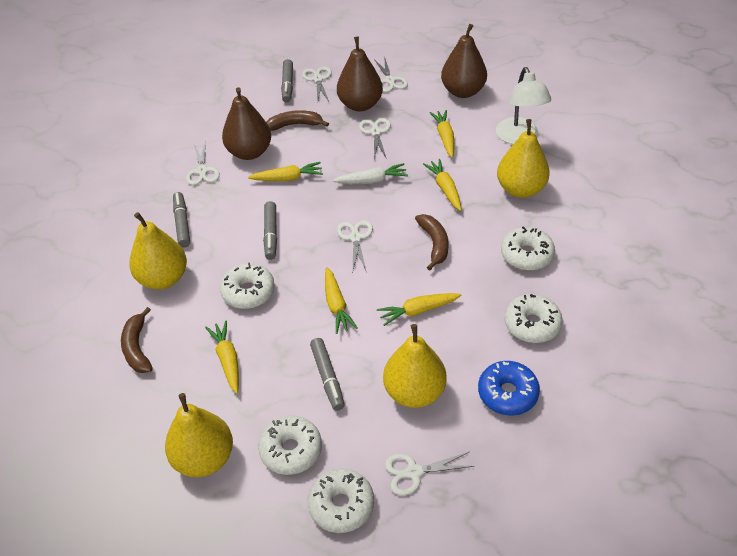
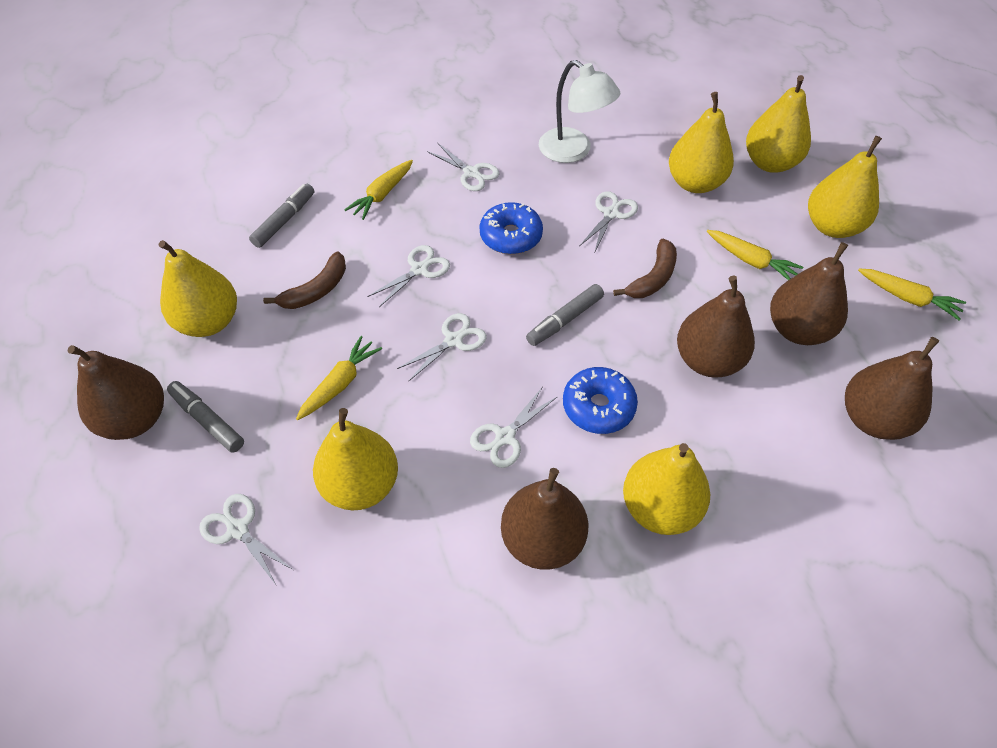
blue donut: [478,361,540,416] = 1 -> [479,202,543,254] [563,367,638,434] = 2
brown banana: [121,307,153,373] [266,110,329,131] [415,214,449,270] = 3 -> [263,252,346,309] [613,239,677,298] = 2
brown pear: [222,87,271,160] [337,37,383,112] [441,24,487,98] = 3 -> [68,345,164,440] [501,468,589,570] [677,276,755,378] [770,242,848,345] [845,337,939,440] = 5
grey marker: [173,192,190,248] [263,201,277,260] [281,59,293,102] [310,338,345,411] = 4 -> [167,381,244,453] [249,184,314,248] [526,284,604,346] = 3
white carrot: [332,163,408,184] = 1 -> none = 0
white donut: [220,263,275,309] [258,415,322,475] [308,468,374,533] [501,226,555,271] [504,294,563,343] = 5 -> none = 0
yellow carrot: [205,320,239,394] [248,162,323,181] [325,267,357,334] [377,293,461,326] [423,159,461,211] [430,110,454,158] = 6 -> [296,336,382,420] [344,160,413,220] [707,230,803,280] [858,269,966,320] = 4
yellow pear: [129,212,187,289] [165,393,233,477] [383,324,447,408] [497,119,550,198] = 4 -> [158,240,237,337] [313,408,398,510] [623,443,710,535] [669,92,734,193] [746,75,811,173] [808,136,882,238] = 6

